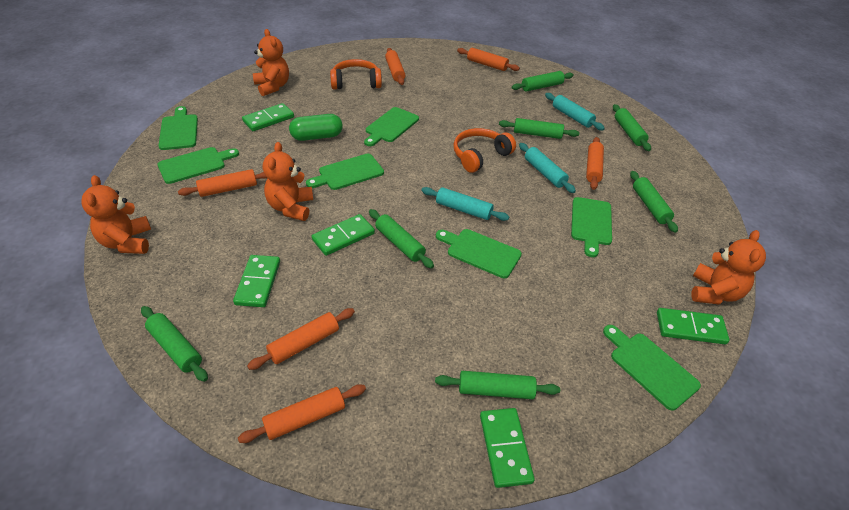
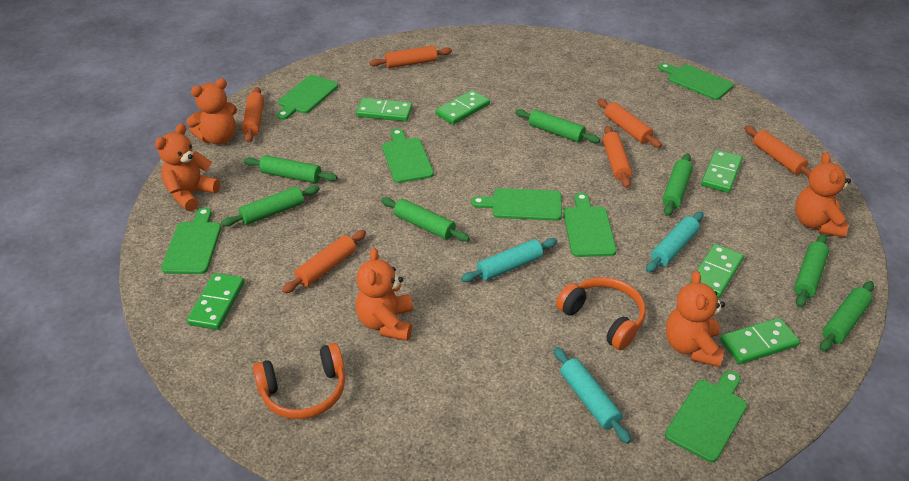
green capsule: [289,114,343,141] = 1 -> none = 0
green domino: [233,255,280,307] [242,103,294,131] [312,214,375,256] [480,408,535,488] [657,308,730,344] = 5 -> [187,273,245,330] [356,98,413,122] [435,90,490,125] [689,244,744,297] [701,150,743,193] [720,318,800,364] = 6
orange teddy bear: [81,175,151,254] [253,29,289,96] [263,142,313,221] [691,230,766,304] = 4 -> [155,124,220,211] [186,78,237,145] [356,248,413,341] [666,271,725,367] [795,152,851,237] = 5

